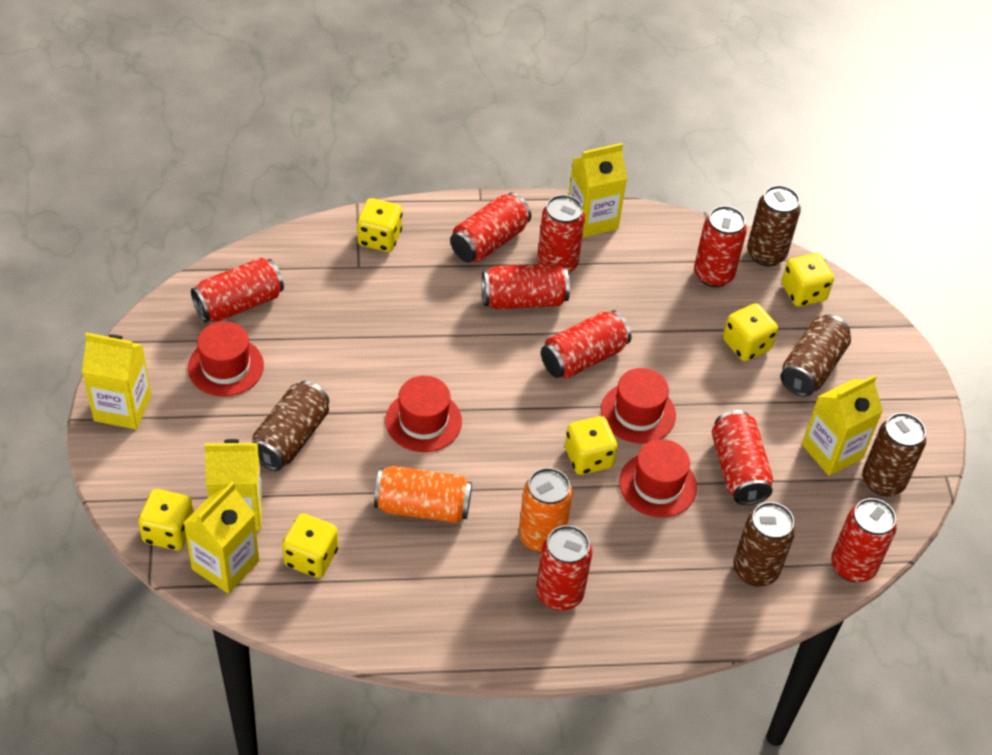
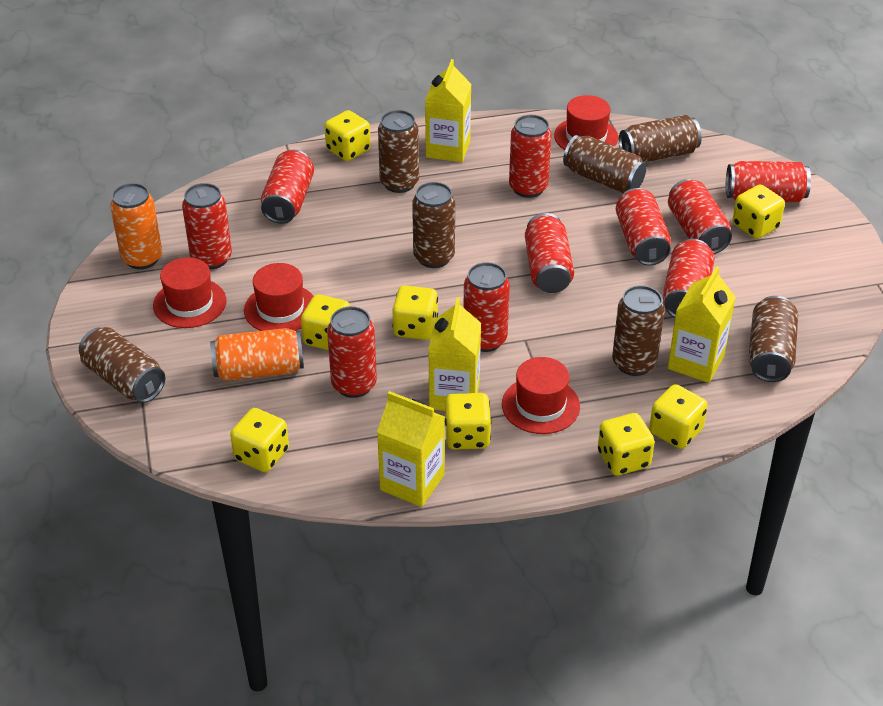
brown can: [252,381,329,471] [733,502,795,587] [747,185,801,266] [780,315,851,397] [863,413,926,496] = 5 -> [79,327,166,403] [378,110,419,193] [412,182,455,268] [563,135,647,193] [612,285,665,376] [619,115,702,162] [749,296,798,382] = 7
red can: [191,258,284,323] [450,193,531,263] [482,263,570,309] [536,525,592,611] [537,195,585,273] [541,310,631,379] [694,206,747,287] [712,410,773,505] [831,498,897,582] = 9 -> [182,183,232,269] [261,150,314,224] [327,306,377,398] [464,262,510,352] [509,115,552,198] [525,213,574,293] [616,188,671,265] [663,239,715,318] [668,179,732,254] [726,161,811,202] = 10
yellow carton: [82,333,151,430] [184,482,259,594] [204,439,262,531] [569,143,627,238] [802,375,883,476] = 5 -> [377,391,445,507] [425,59,471,162] [428,297,481,411] [668,266,736,383] = 4
yellow dice: [138,489,194,550] [282,513,338,578] [357,198,402,252] [565,416,618,475] [723,303,778,361] [782,253,834,307] = 6 -> [230,408,289,472] [301,294,350,350] [324,110,371,161] [392,285,438,340] [445,393,491,450] [598,413,655,476] [649,384,708,449] [732,184,785,239] = 8

